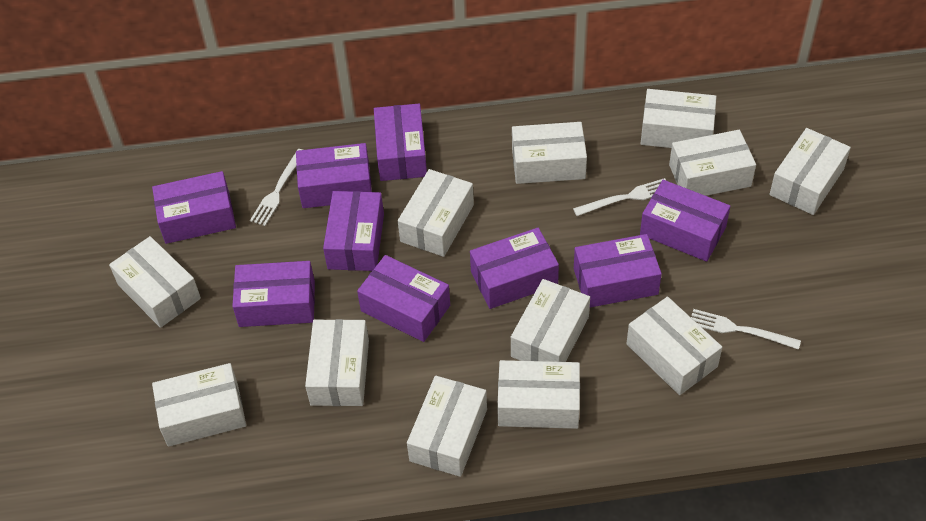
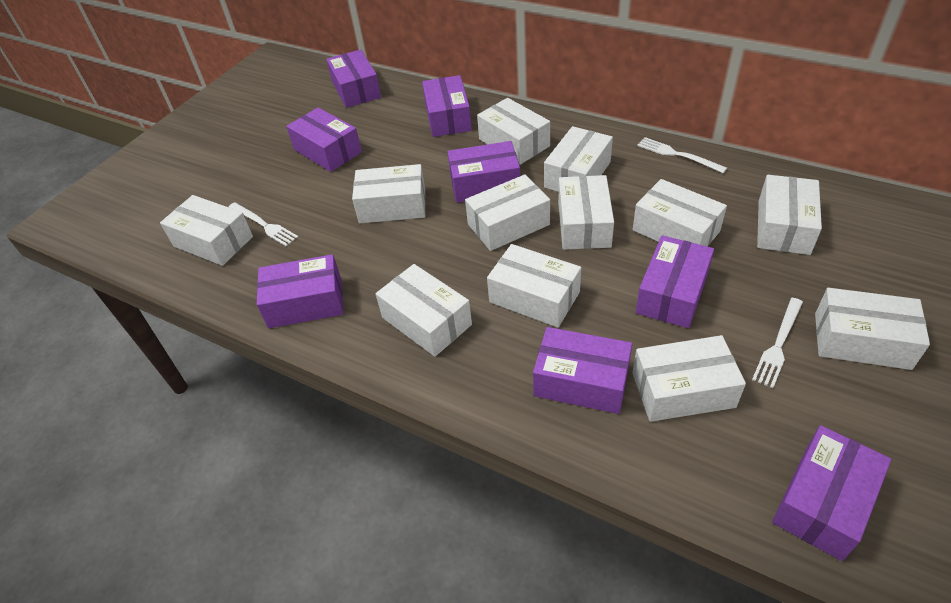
purple box: [152,171,236,244] [232,261,315,327] [296,143,372,208] [323,191,384,271] [357,255,450,342] [374,104,427,181] [470,228,559,309] [574,234,662,307] [640,180,730,262] = 9 -> [257,254,343,328] [286,107,362,172] [326,49,381,108] [422,75,472,137] [448,141,520,202] [533,327,632,414] [636,235,714,328] [772,425,891,561] = 8

